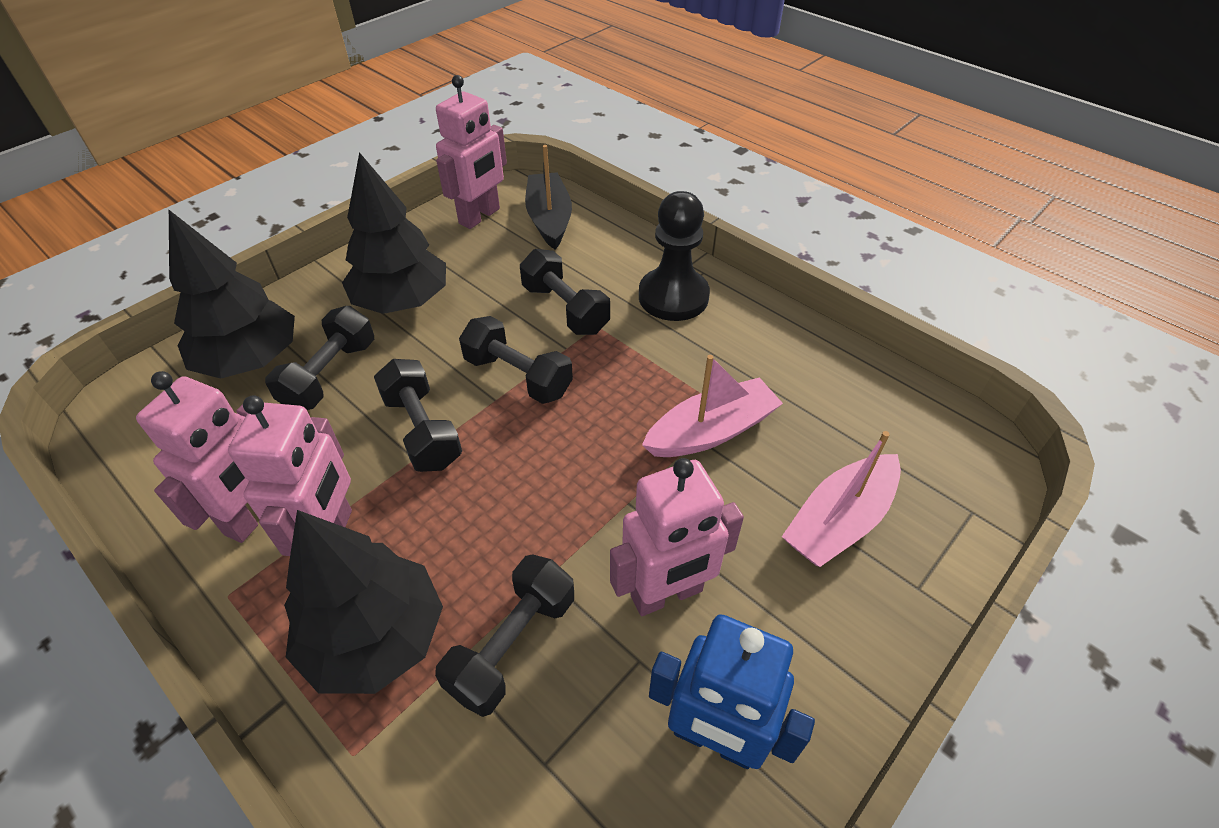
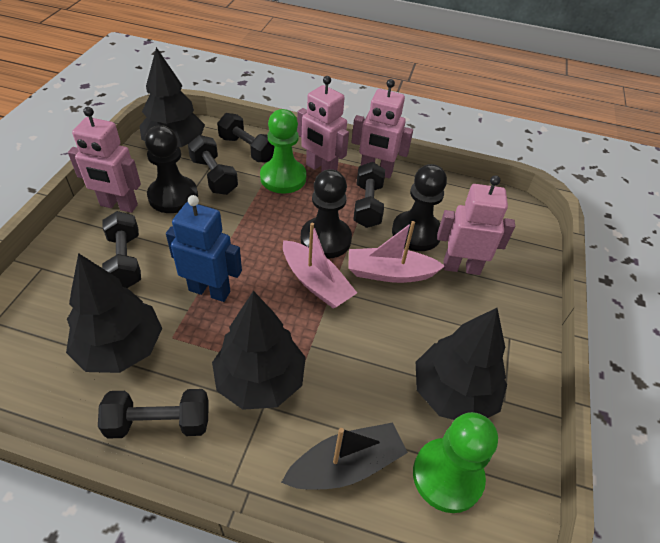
black pawn: [639,191,710,321] = 1 -> [145,125,198,213] [301,169,352,259] [392,164,447,251] = 3
black tree: [169,210,295,379] [284,510,443,694] [342,152,446,314] = 3 -> [66,253,162,373] [140,47,205,147] [212,291,306,410] [416,308,507,420] = 4
green pawn: none = 0 -> [260,109,307,194] [413,412,498,513] = 2

